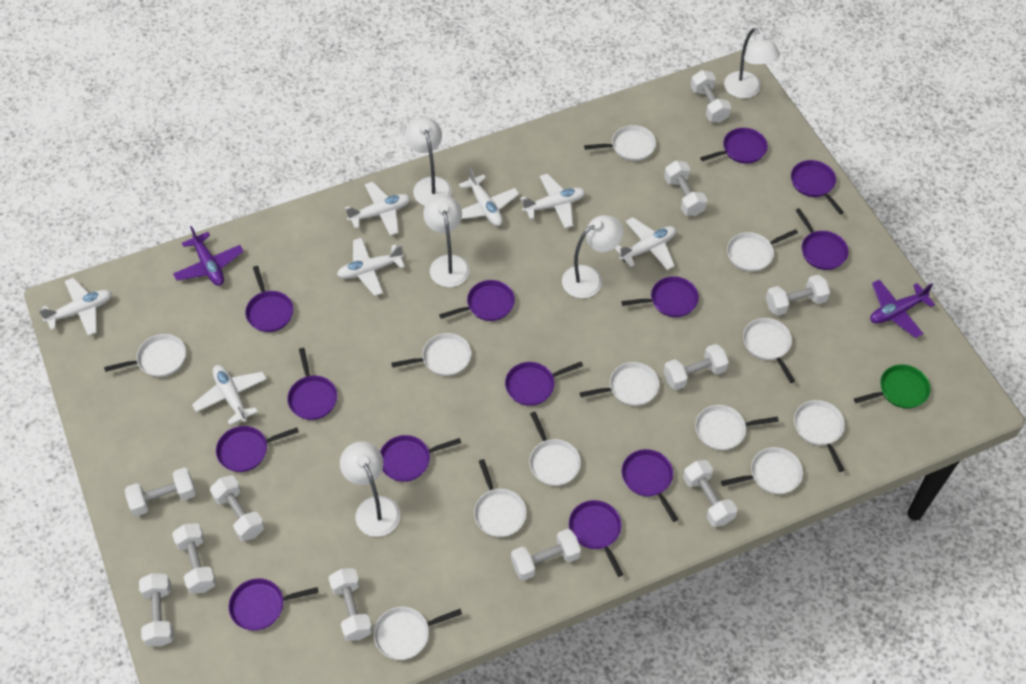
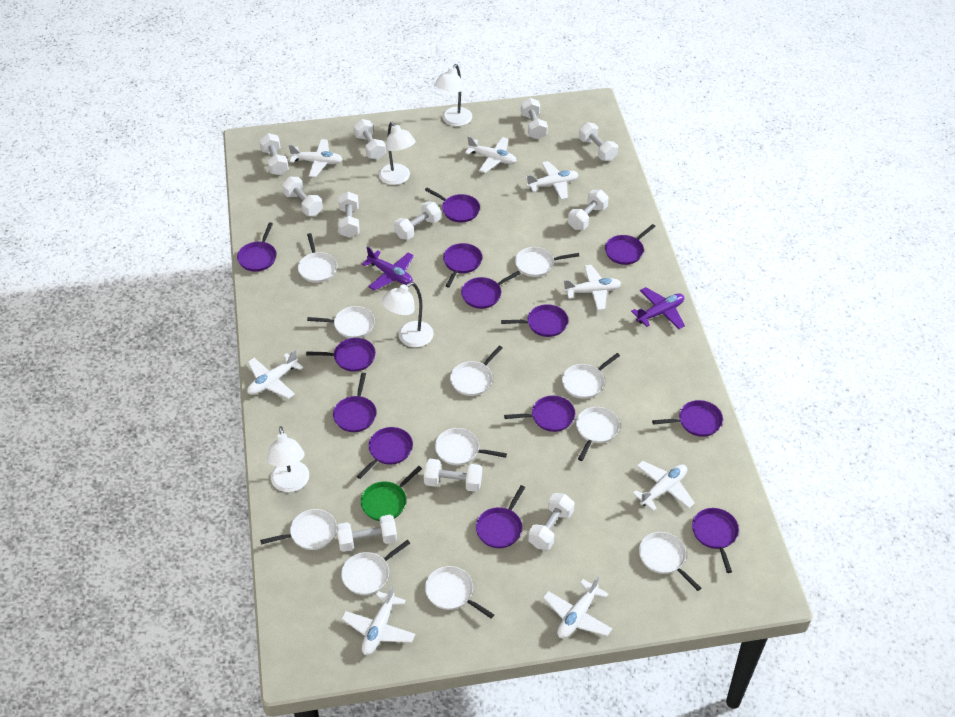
white lamp: [340,442,400,537] [405,117,452,206] [423,195,470,287] [562,215,624,298] [724,28,780,98] = 5 -> [267,426,309,492] [379,122,416,185] [382,282,434,347] [434,64,472,126] = 4
white pan: [104,334,186,377] [374,607,462,660] [391,333,471,376] [474,459,527,537] [529,412,581,486] [579,362,659,406] [584,125,656,161] [695,405,779,450] [721,447,803,494] [727,229,798,272] [743,318,795,383] [794,400,845,472] = 12 -> [260,509,337,550] [298,233,337,283] [307,306,375,338] [341,540,410,595] [425,566,494,619] [435,428,507,465] [450,345,503,396] [515,247,579,277] [562,353,620,399] [576,407,620,461] [639,532,701,591] = 11
white plane: [38,278,112,336] [192,365,267,425] [337,238,405,296] [345,182,410,236] [459,168,519,226] [520,174,585,228] [615,217,676,270] = 7 -> [247,350,303,399] [288,139,343,177] [341,585,415,655] [465,136,517,173] [525,161,579,200] [543,575,612,639] [563,265,621,310] [633,461,695,511] = 8

